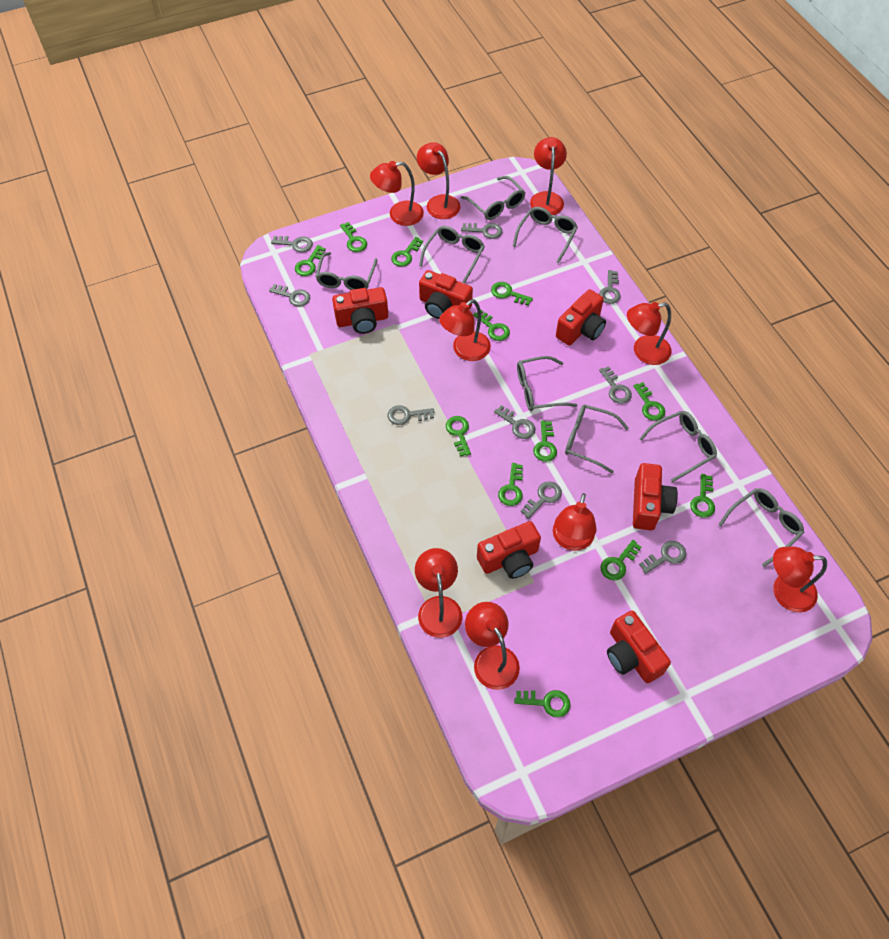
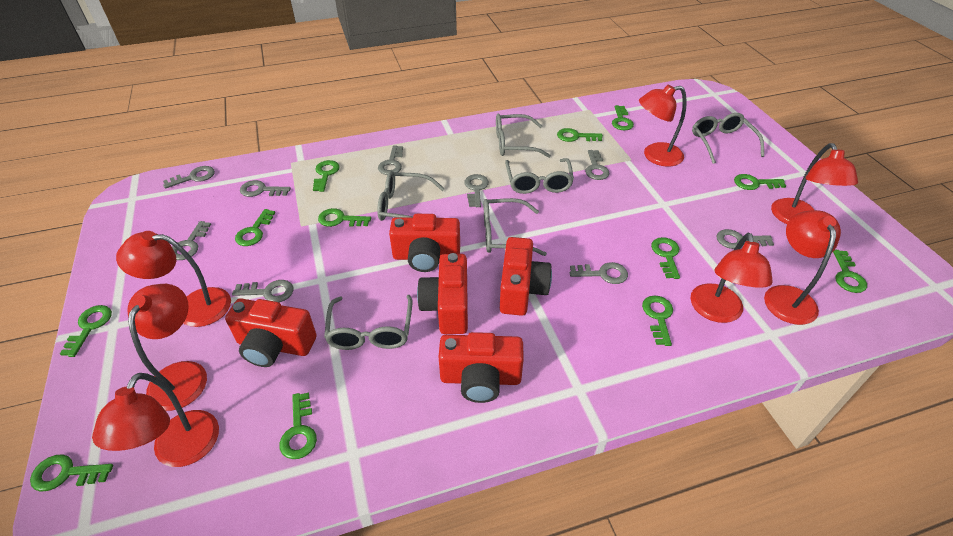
grey glasses: [315,252,377,290] [419,226,485,283] [461,176,526,220] [513,207,578,263] [517,356,578,411] [565,405,629,473] [639,411,717,482] [719,488,804,567] = 8 -> [324,295,412,350] [377,171,445,221] [484,198,547,256] [496,114,551,158] [505,158,574,194] [692,113,764,164] = 6
red camera: [332,287,388,334] [419,270,473,319] [477,521,541,579] [556,289,606,346] [607,611,671,683] [633,463,678,530] = 6 -> [225,298,317,367] [389,214,460,272] [417,253,468,334] [438,332,524,403] [500,237,552,316] = 5
red lamp: [370,161,424,226] [415,548,462,638] [417,142,460,219] [439,299,491,361] [465,602,520,690] [530,137,567,215] [553,493,597,551] [627,302,671,365] [773,547,827,612] = 9 -> [92,373,219,467] [116,231,231,327] [127,284,207,411] [639,85,687,167] [690,233,773,323] [764,210,841,325] [771,143,858,224] = 7

